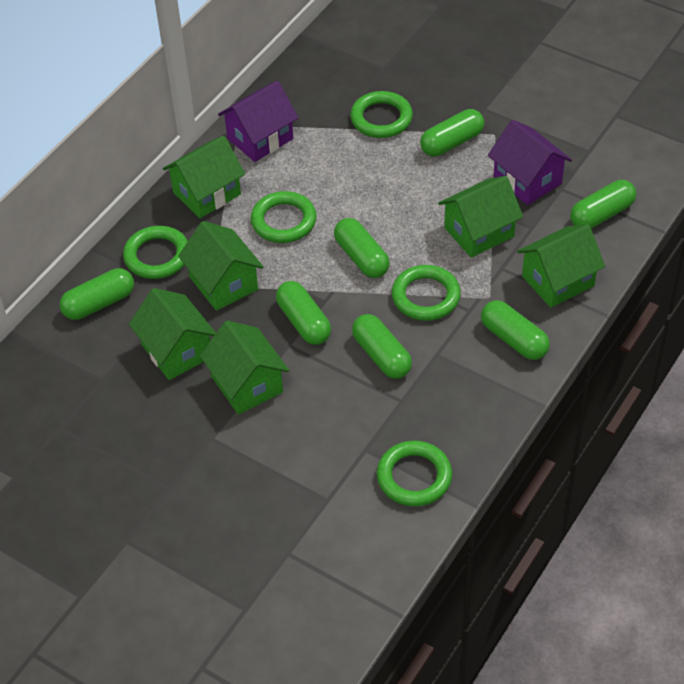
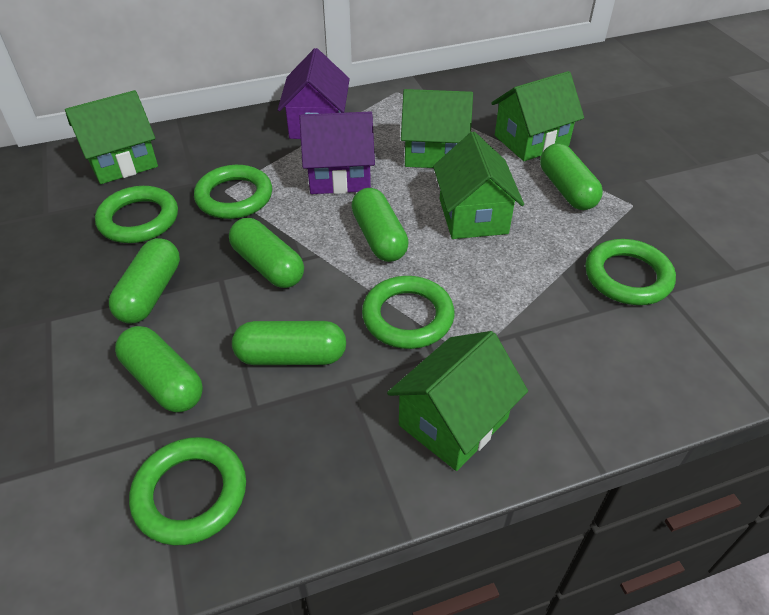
green capsule: [60,268,134,320] [276,281,331,345] [334,218,390,278] [352,314,412,379] [420,109,484,157] [481,300,550,360] [570,180,636,229] = 7 -> [109,238,180,323] [115,326,203,412] [229,218,304,288] [232,321,346,365] [351,188,409,262] [540,143,603,210] = 6
green house: [129,288,216,380] [163,136,245,218] [178,221,264,311] [200,320,289,415] [438,176,523,258] [517,224,605,308] = 6 -> [65,90,158,184] [387,331,528,471] [401,89,473,168] [433,132,524,239] [491,71,584,161] = 5

